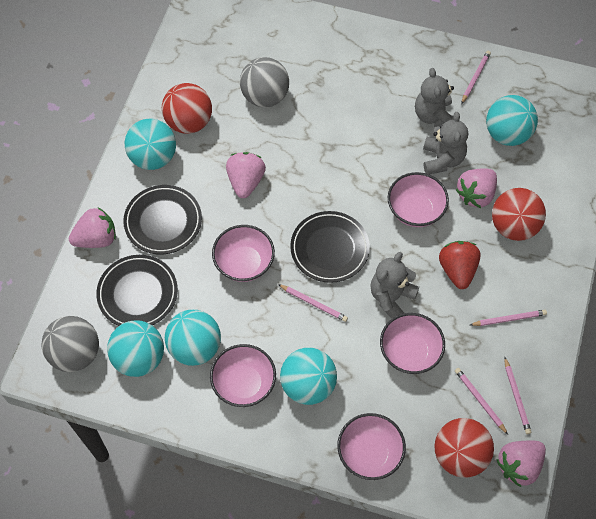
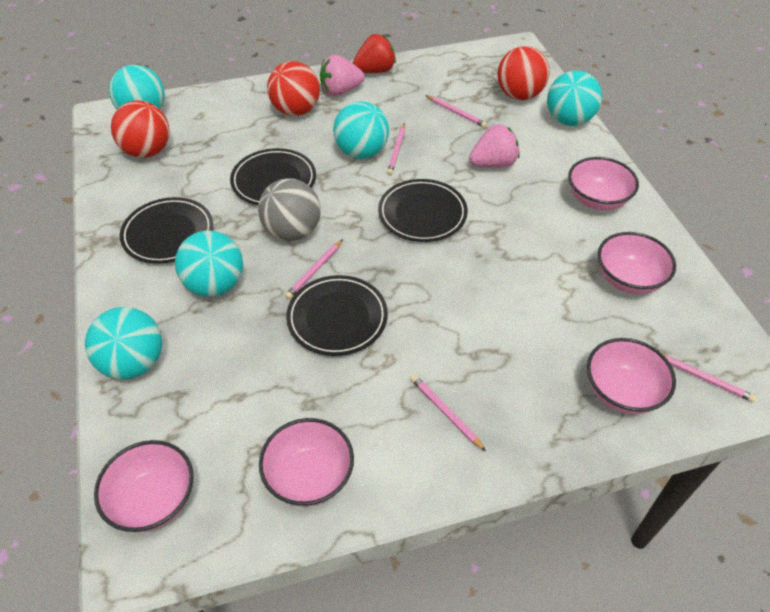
black plate: [96,255,178,326] [123,185,202,254] [290,211,370,283] = 3 -> [120,197,213,264] [230,148,316,205] [286,275,388,356] [378,179,468,242] = 4
grey ball: [42,316,99,372] [240,57,289,107] = 2 -> [258,179,321,241] = 1
grey teddy bear: [370,252,419,319] [415,68,454,127] [423,112,468,174] = 3 -> none = 0
pink strawberry: [69,207,116,248] [226,152,266,198] [456,168,497,208] [496,440,546,487] = 4 -> [320,55,365,96] [469,124,520,168] = 2

